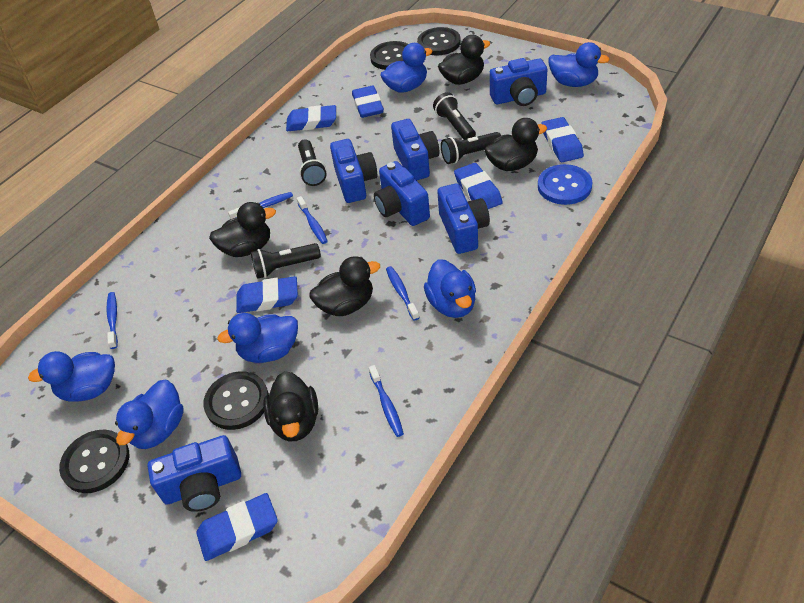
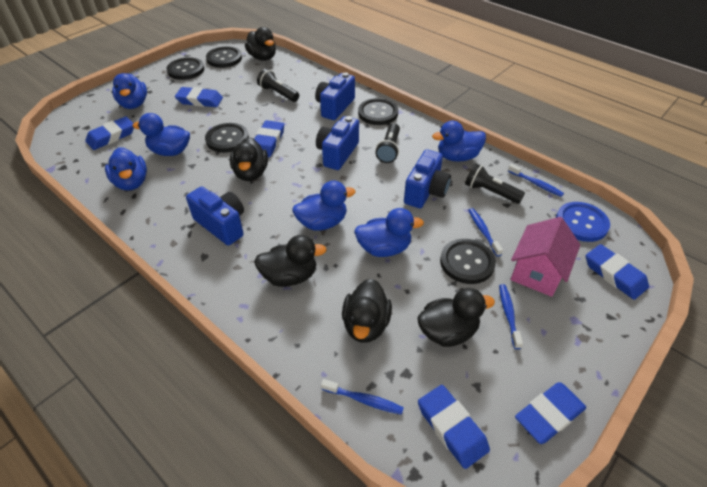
black button: [59,430,129,493] [203,371,269,430] [370,41,408,70] [417,27,461,56] = 4 -> [167,57,204,80] [205,123,249,153] [206,46,242,68] [358,98,398,125] [440,239,496,284] = 5
black flashlight: [251,243,321,279] [298,139,327,186] [433,92,476,140] [441,132,501,164] = 4 -> [257,69,299,102] [375,123,400,163] [465,163,525,204] = 3
blue camera: [148,435,241,512] [330,139,378,203] [374,161,430,226] [391,119,439,180] [437,183,490,254] [490,58,547,106] = 6 -> [186,187,244,245] [315,72,355,120] [316,116,359,170] [404,149,451,208] = 4
blue toothbrush: [106,292,118,349] [228,192,293,219] [297,196,328,244] [369,365,404,437] [386,266,420,321] = 5 -> [321,379,404,415] [468,208,503,257] [499,284,523,349] [508,164,564,197] = 4
pink house: none = 0 -> [510,217,580,297] = 1

